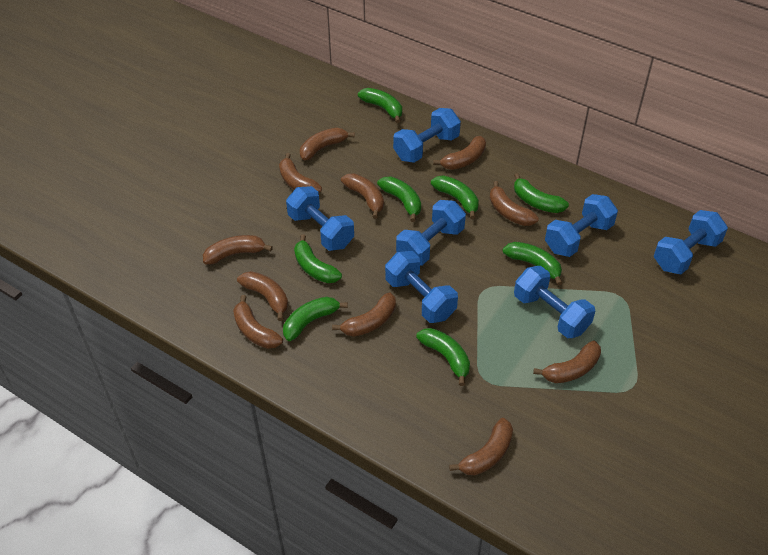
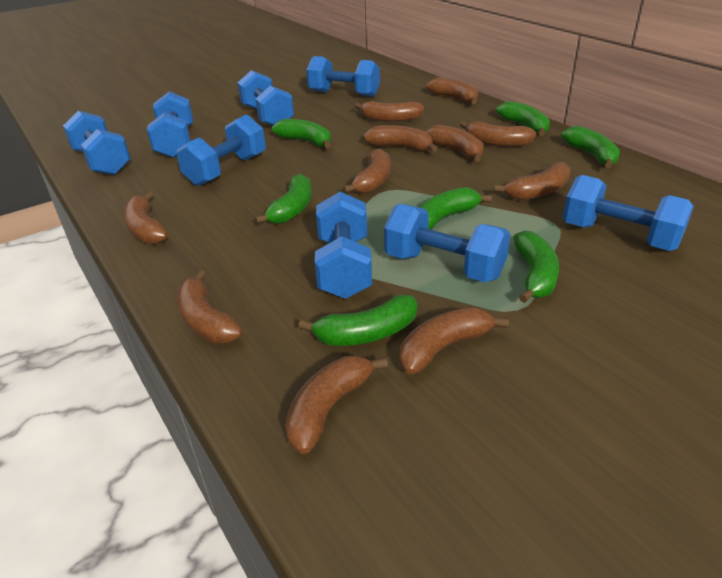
blue dumbbell: [286,186,354,251] [385,251,458,323] [393,108,461,163] [396,200,466,266] [514,266,595,338] [545,194,618,257] [654,210,728,274] = 7 -> [63,111,130,175] [147,91,193,158] [176,114,266,186] [237,70,294,126] [306,56,380,97] [315,192,372,299] [384,204,511,282] [562,175,694,251] = 8
green banana: [283,297,348,341] [294,235,342,283] [358,88,402,123] [377,176,421,222] [416,328,470,386] [431,175,479,219] [503,242,562,285] [514,173,569,213] = 8 -> [255,174,312,224] [272,119,331,148] [298,294,417,346] [419,187,492,230] [496,101,550,136] [513,231,559,303] [561,126,620,168] = 7

